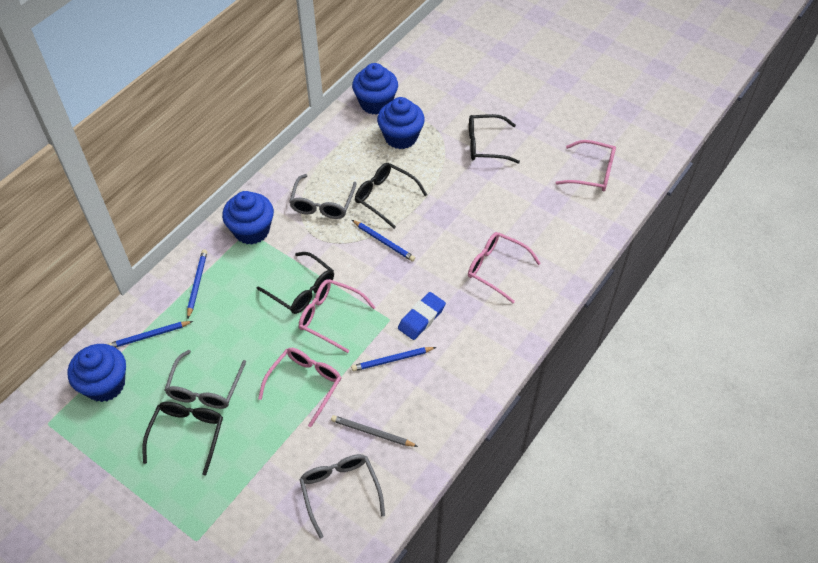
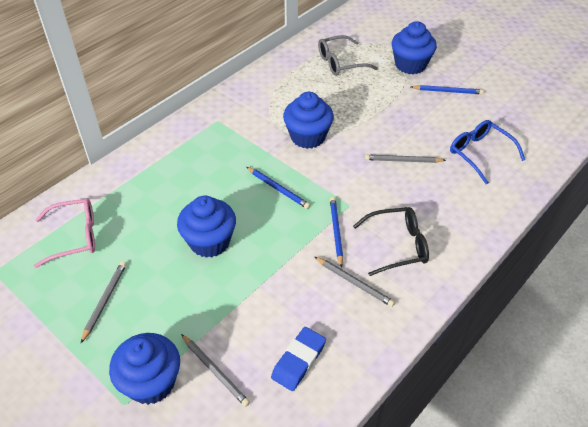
black glasses: [142,402,223,476] [257,252,334,314] [355,163,427,229] [469,114,520,164] = 4 -> [353,207,429,276] = 1
blue glasses: none = 0 -> [450,120,525,185] = 1
blue pencil: [108,321,193,348] [187,249,207,318] [351,347,436,371] [352,220,415,261] = 4 -> [247,167,310,209] [330,197,343,268] [411,85,484,94] = 3
grey glasses: [165,350,246,409] [289,174,357,219] [299,454,385,539] = 3 -> [318,35,378,76] = 1
grey pencil: [331,415,418,447] = 1 -> [81,261,126,343] [181,334,250,407] [315,257,395,307] [365,155,446,163] = 4
pink glasses: [258,348,341,427] [299,279,376,353] [468,232,541,303] [556,140,616,192] = 4 -> [34,198,95,268] = 1

